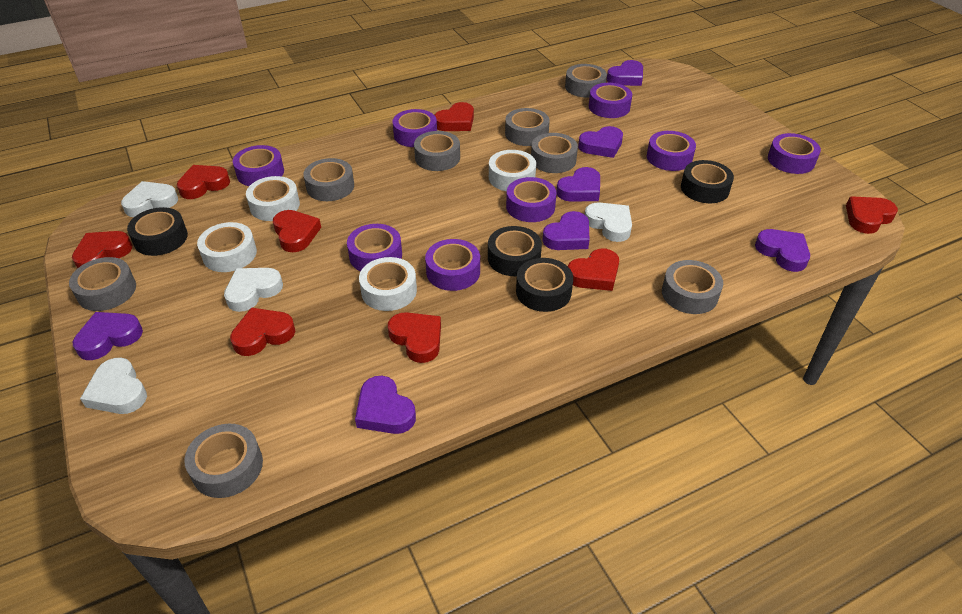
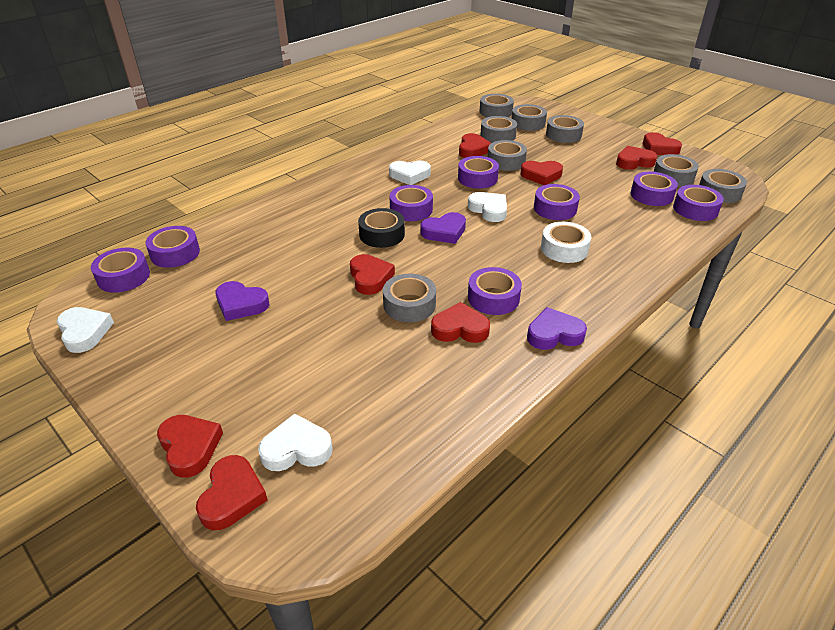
black tape: [127,207,188,256] [488,226,542,276] [516,258,573,312] [681,160,734,203] = 4 -> [358,208,405,248] = 1
purple heart: [73,312,143,360] [355,376,416,434] [542,211,589,250] [556,167,600,201] [578,126,623,158] [607,60,643,86] [755,229,810,272] = 7 -> [215,281,269,321] [420,212,466,244] [527,307,587,350] = 3
white tape: [197,222,257,272] [246,176,300,221] [359,257,417,311] [489,150,536,191] = 4 -> [541,222,592,263] = 1

